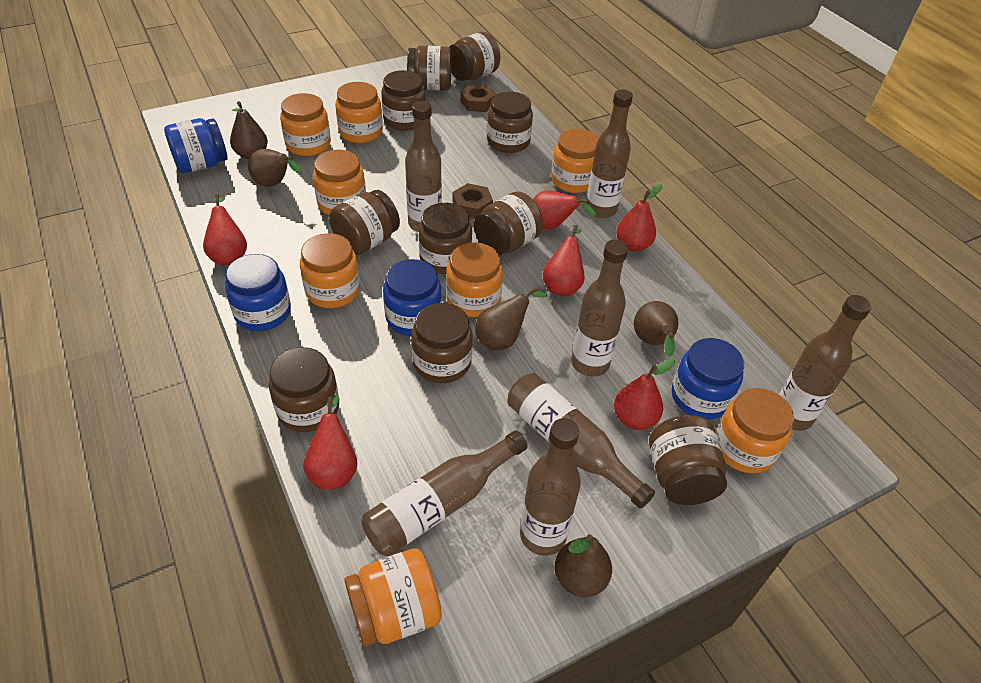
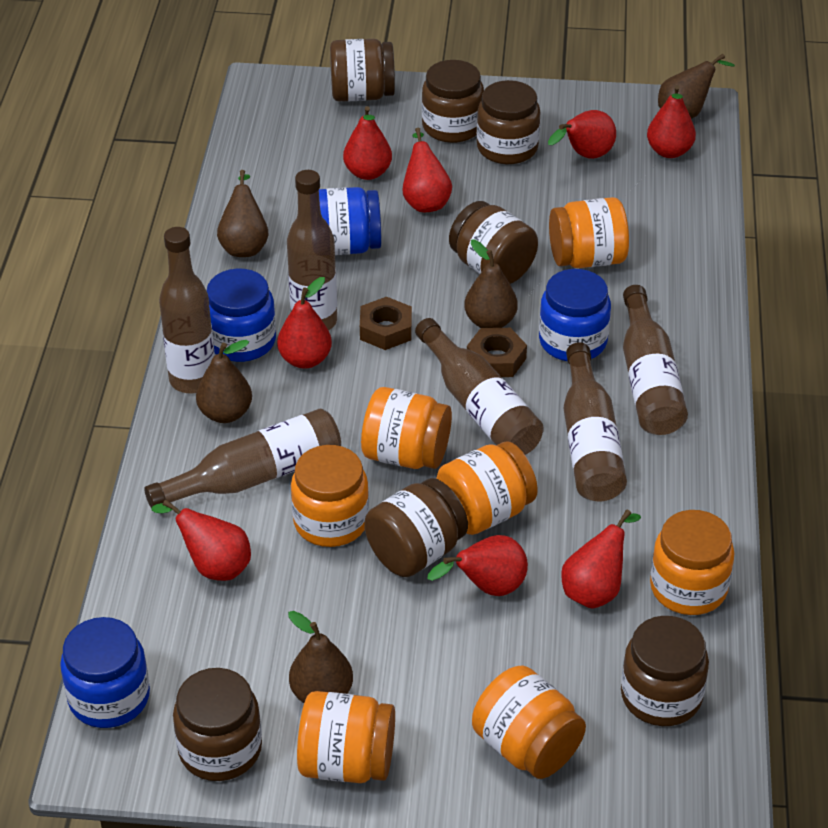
brown bottle: [361,430,528,556] [405,101,442,232] [508,373,655,509] [520,418,581,556] [571,240,628,377] [587,89,633,218] [779,295,871,431] = 7 -> [144,409,341,509] [159,227,215,394] [287,170,337,330] [415,318,544,455] [564,342,627,502] [623,285,688,435] = 6
brown jar: [269,347,339,432] [329,190,400,255] [381,70,426,131] [407,46,452,90] [411,303,473,383] [419,203,472,274] [449,32,500,81] [474,191,543,256] [487,92,533,153] [649,415,727,505] = 10 -> [173,668,262,781] [330,39,395,101] [364,478,468,577] [422,60,484,143] [449,201,538,284] [477,80,540,164] [621,616,709,726] = 7
orange jar: [280,93,331,156] [300,233,360,308] [313,150,366,215] [335,82,383,143] [344,548,442,647] [446,242,503,317] [551,129,599,193] [716,388,794,473] = 8 -> [291,445,369,547] [297,691,395,783] [361,387,452,469] [437,441,538,535] [472,666,586,779] [549,197,629,268] [650,510,734,615] = 7
red pear: [203,194,247,265] [303,395,357,489] [533,190,597,229] [543,225,585,296] [614,359,675,430] [616,184,662,252] = 6 -> [151,499,251,581] [277,277,332,369] [343,106,392,180] [402,128,452,212] [427,535,528,596] [548,110,616,159] [561,510,641,609] [647,85,696,158] = 8

